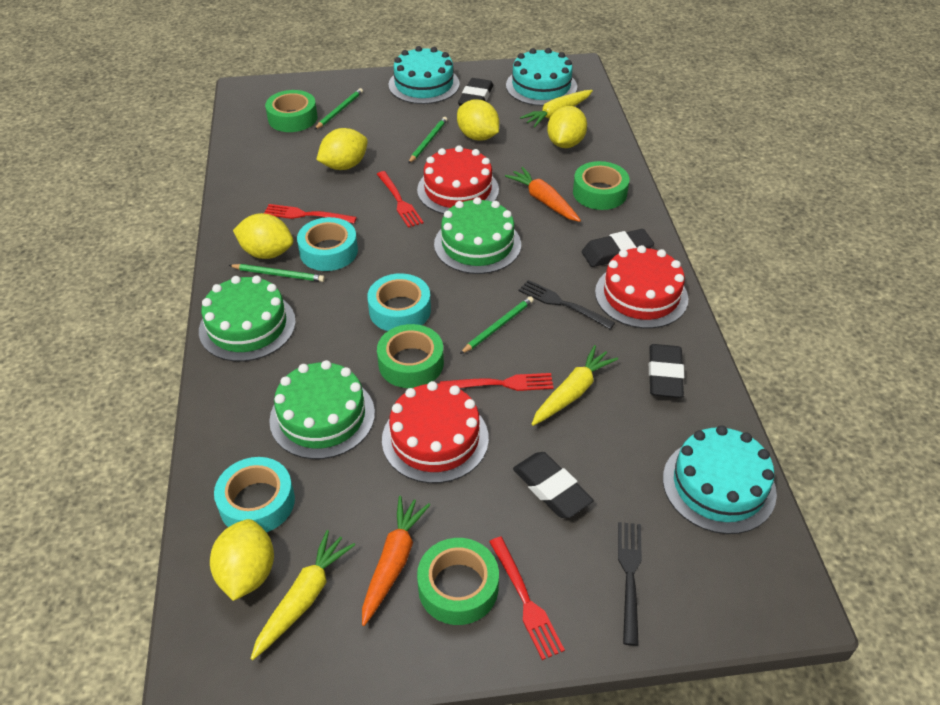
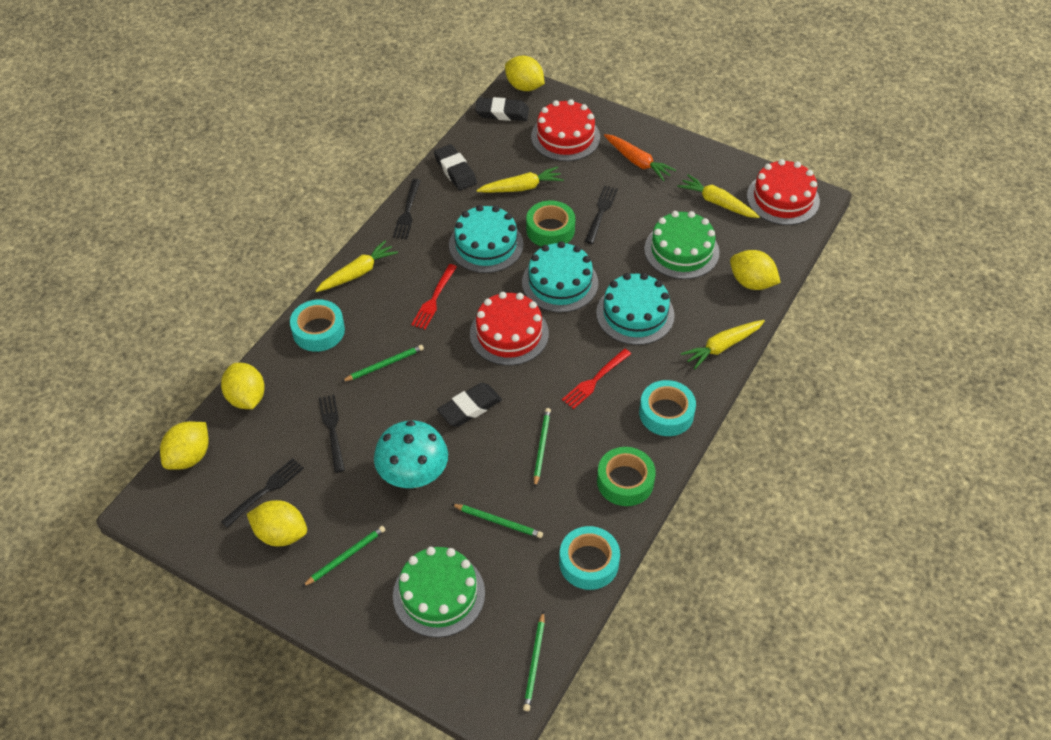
black eraser: [458,78,493,106] [513,452,594,518] [582,229,654,267] [649,344,684,398] = 4 -> [434,144,477,190] [437,383,502,427] [475,97,529,121] = 3
black fork: [519,280,615,329] [618,522,642,646] = 2 -> [221,458,304,528] [319,395,345,473] [393,179,421,239] [585,185,618,244] = 4
green cake: [199,275,296,362] [269,360,375,459] [434,197,521,274] = 3 -> [393,547,485,637] [644,211,720,279] = 2
green pencil: [229,264,325,282] [314,88,363,130] [408,117,448,164] [460,296,534,354] = 4 -> [302,526,385,587] [341,345,424,382] [451,504,543,538] [523,611,545,711] [534,408,551,487] = 5
green tape: [265,90,318,132] [377,324,444,388] [417,538,499,625] [573,161,629,210] = 4 -> [526,200,575,247] [597,447,656,506] = 2
orange carrot: [362,496,430,626] [505,167,581,222] = 2 -> [604,134,676,181] = 1
red fork: [264,204,357,223] [377,171,423,228] [440,373,554,391] [489,537,565,660] = 4 -> [411,264,457,329] [562,349,631,409] = 2
turquoise mushroom: none = 0 -> [374,421,448,488] = 1
yellow carrot: [251,530,355,660] [520,90,593,128] [532,345,618,426] = 3 -> [315,240,398,292] [476,166,564,193] [677,174,760,218] [681,320,765,369] = 4

